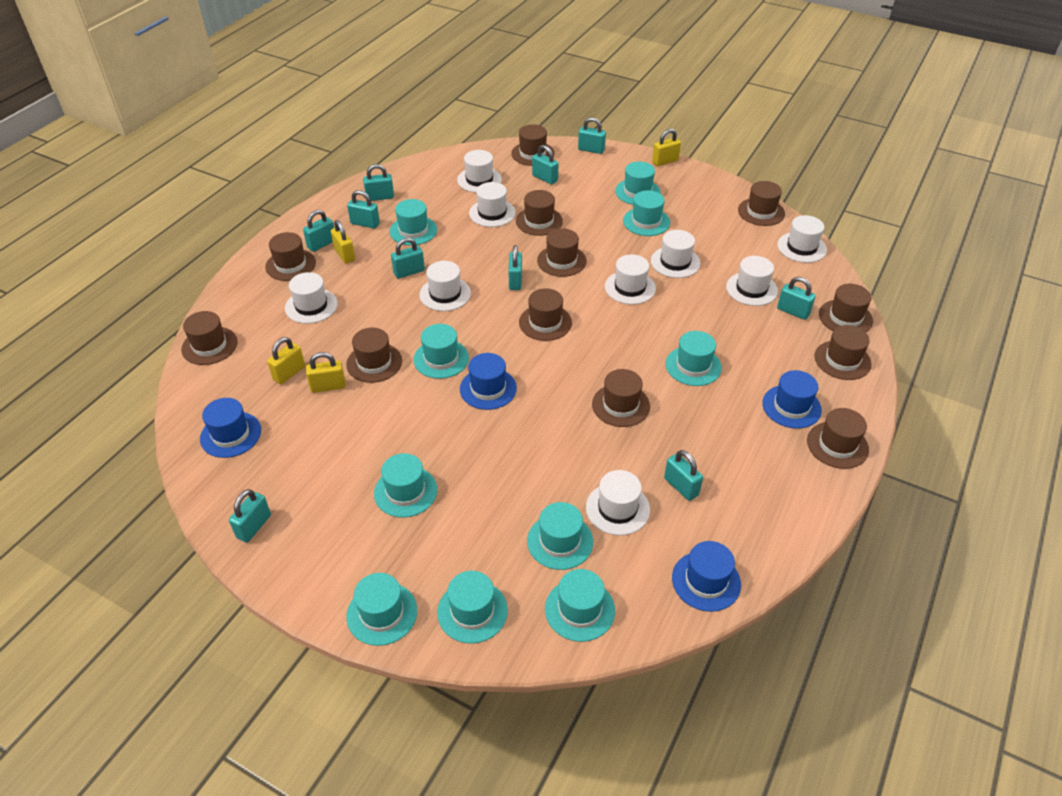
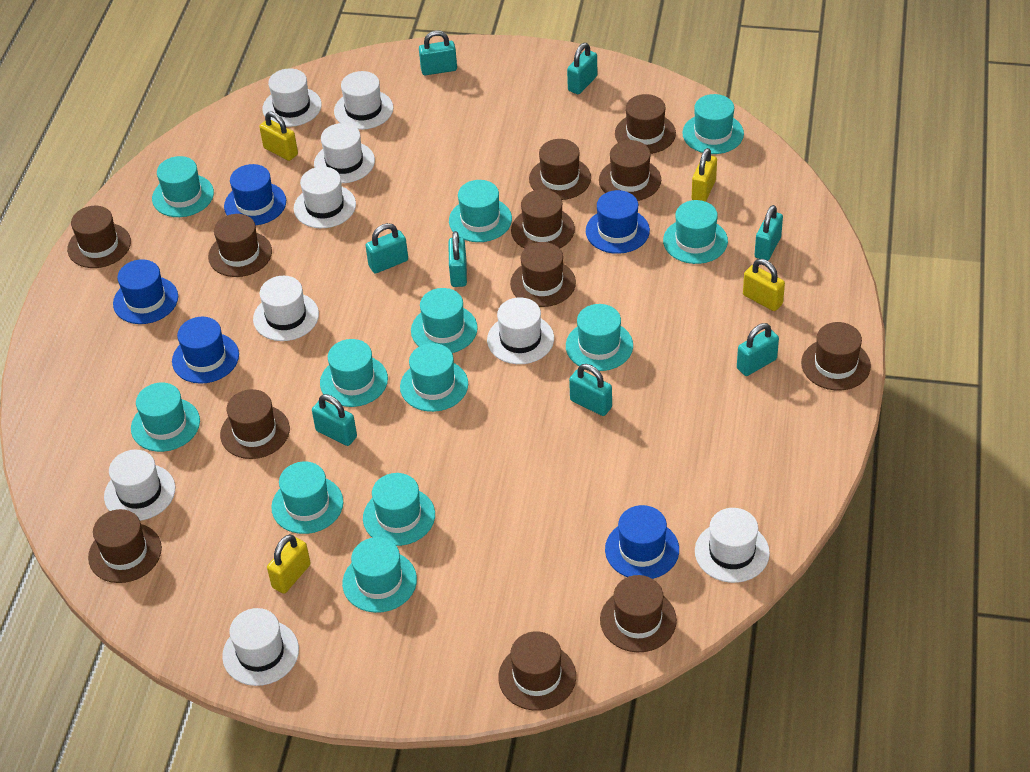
blue hat: [200,398,261,458] [460,353,517,410] [672,541,741,612] [762,370,822,429] = 4 -> [113,259,178,324] [172,317,239,384] [224,164,286,226] [586,190,650,254] [605,505,679,579] = 5
turquoise hat: [346,573,417,646] [374,453,437,518] [389,199,437,245] [413,324,469,379] [437,571,508,643] [527,502,593,570] [545,569,615,642] [615,162,661,205] [623,190,670,236] [666,331,722,386] = 10 -> [131,383,200,452] [152,156,214,217] [271,461,343,534] [320,339,388,407] [342,537,417,613] [363,473,435,546] [400,343,468,412] [411,288,478,353] [449,180,512,242] [566,304,633,371] [663,200,728,264] [682,94,744,154] = 12
turquoise padlock: [229,489,271,543] [303,210,334,252] [347,190,380,229] [363,164,394,201] [391,238,425,279] [509,245,522,290] [532,145,559,184] [578,117,606,154] [664,450,703,501] [777,277,816,320] = 10 -> [312,394,357,446] [365,223,408,274] [419,31,457,75] [448,231,467,287] [567,43,597,94] [569,364,612,416] [737,323,779,376] [755,205,783,261] = 8

